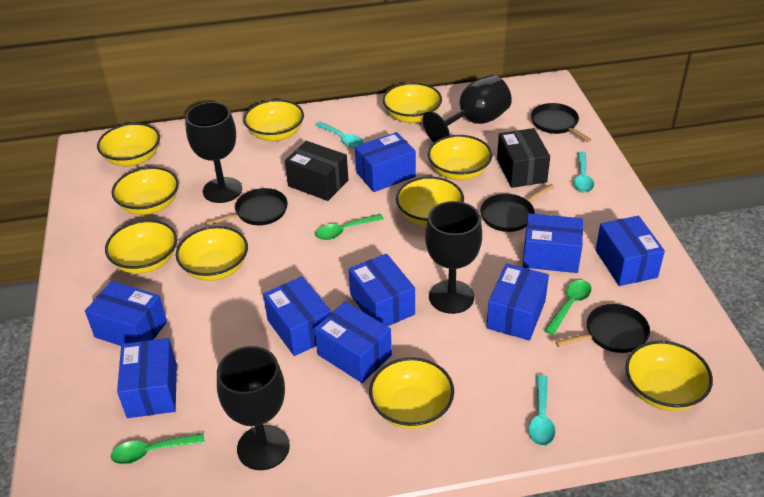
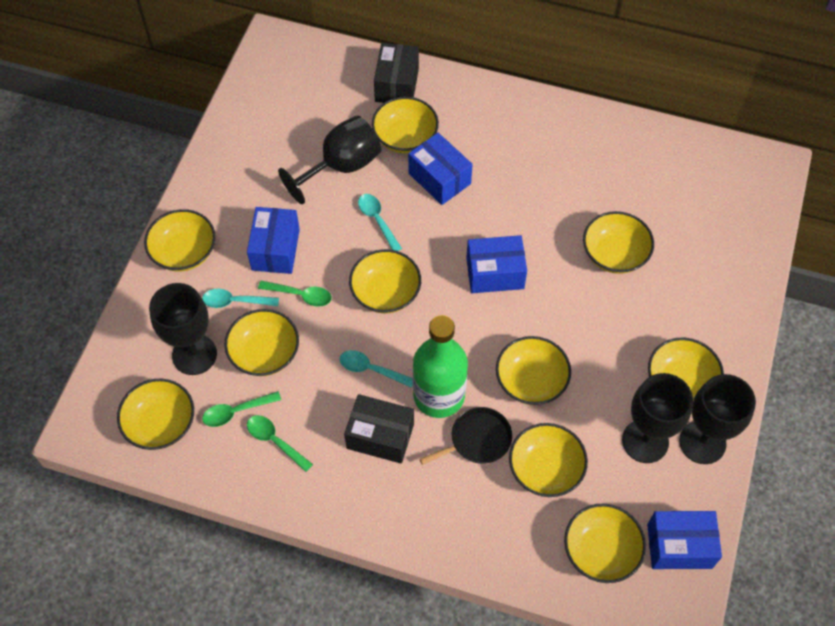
black pan: [205,188,288,226] [480,184,554,232] [531,103,592,142] [555,304,650,353] = 4 -> [420,407,512,465] = 1
blue box: [85,281,167,346] [117,338,177,418] [263,276,331,356] [314,302,392,383] [349,254,415,326] [355,132,416,192] [487,263,549,341] [523,213,583,273] [596,216,665,286] = 9 -> [247,207,300,274] [408,133,473,205] [466,235,527,293] [647,511,722,569] = 4
green bottle: none = 0 -> [413,315,468,418] = 1

